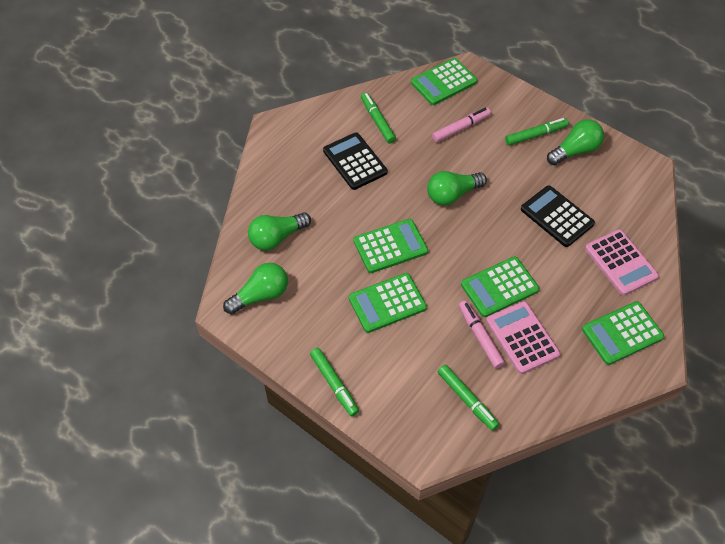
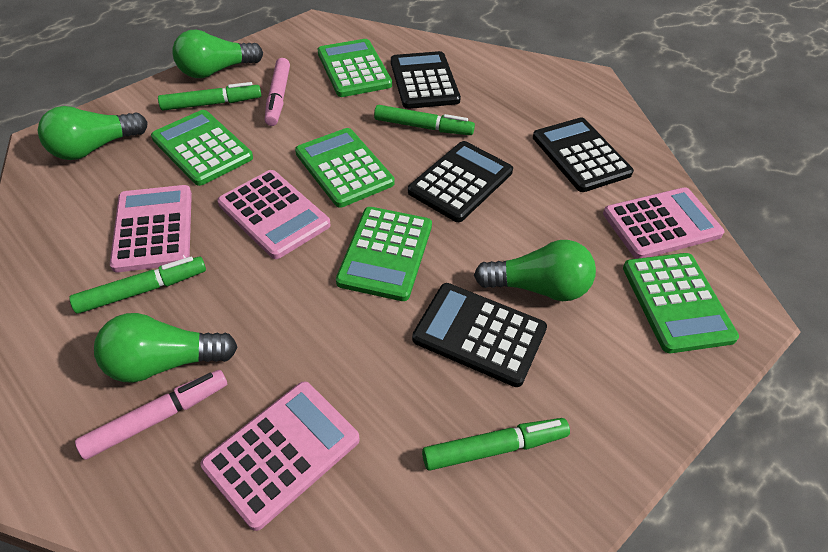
black calculator: [323,132,387,190] [521,185,595,247] = 2 -> [391,51,461,109] [408,141,513,222] [412,283,547,387] [533,117,634,192] = 4
pink calculator: [486,301,560,374] [585,229,659,295] = 2 -> [110,185,192,272] [201,381,360,531] [217,170,331,259] [603,187,724,259] = 4

